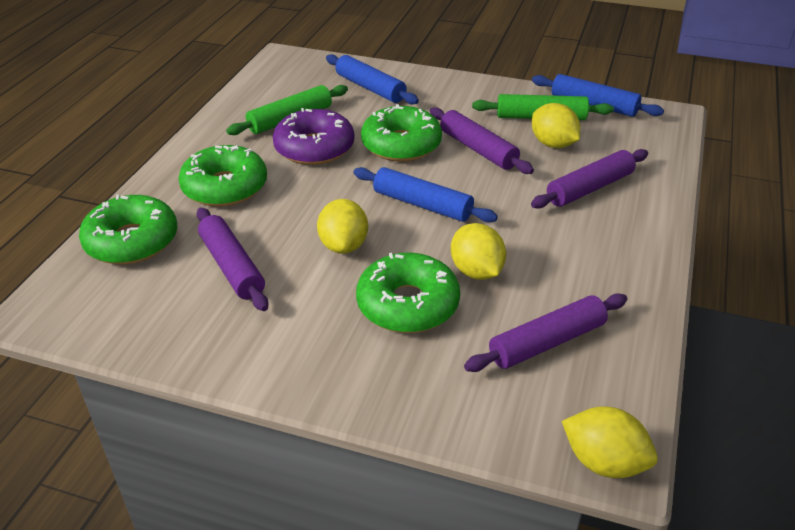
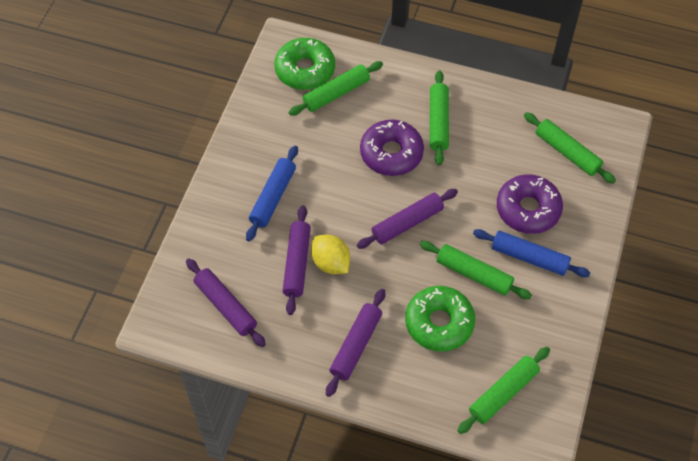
blue rolling pin: [326,54,419,105] [353,167,498,222] [532,74,664,117] = 3 -> [246,146,298,241] [473,229,590,277] = 2
green donut: [79,195,177,265] [179,145,267,207] [356,253,460,333] [361,104,442,162] = 4 -> [274,38,335,90] [405,286,475,352] = 2
green rolling pin: [226,85,348,135] [472,94,614,120] = 2 -> [289,61,383,116] [420,241,532,299] [430,70,449,165] [457,347,550,434] [524,112,616,184] = 5
purple donut: [273,108,355,165] = 1 -> [360,120,424,176] [497,174,563,234] = 2
yellow lemon: [317,199,368,254] [451,223,506,280] [532,103,580,148] [562,406,658,478] = 4 -> [311,235,350,274] = 1

